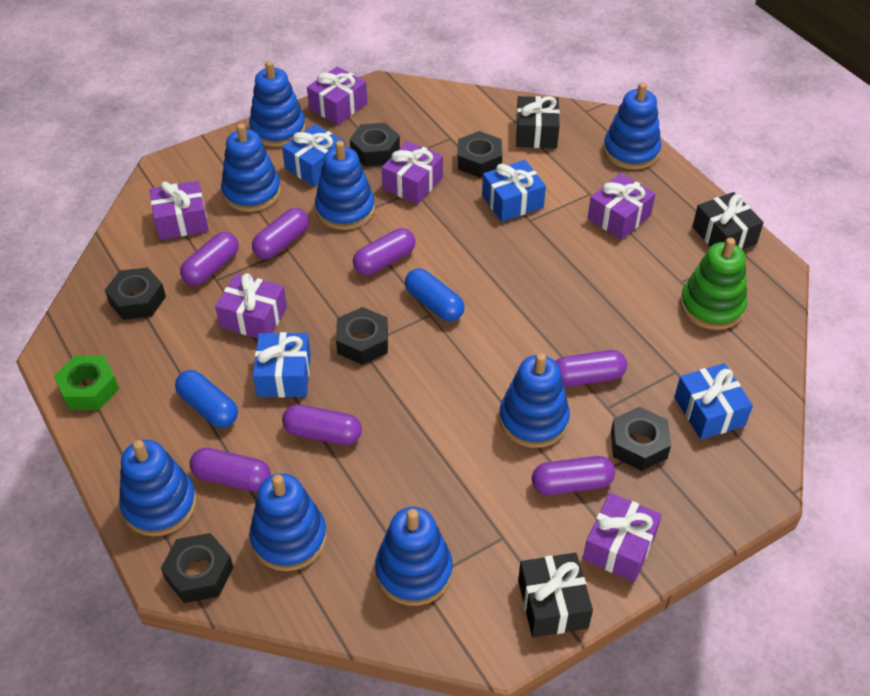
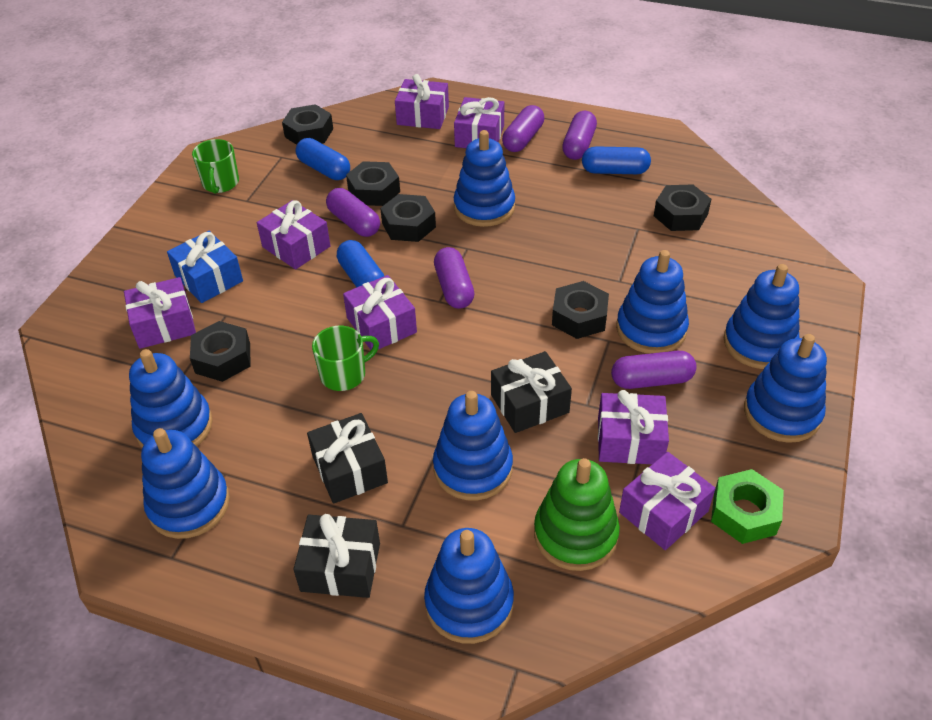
blue capsule: [175,370,238,428] [405,268,464,321] = 2 -> [296,138,350,180] [337,240,384,288] [582,146,651,174] = 3
blue gift: [253,332,311,397] [282,124,345,187] [482,160,546,222] [674,363,753,440] = 4 -> [167,231,243,303] = 1
green mug: none = 0 -> [192,139,239,194] [312,326,379,391] = 2
purple capsule: [180,232,239,286] [190,448,271,491] [252,208,309,259] [282,404,362,445] [353,228,416,275] [532,456,615,495] [555,350,627,387] = 7 -> [326,188,380,237] [434,247,474,309] [502,105,544,152] [562,111,597,160] [611,351,697,389] = 5
purple gift: [150,181,209,240] [215,273,287,338] [307,66,367,125] [382,141,443,204] [583,493,662,582] [588,173,655,240] = 6 -> [124,277,196,349] [257,200,331,270] [343,275,417,350] [395,74,449,129] [454,97,504,148] [598,390,669,464] [619,452,715,550] = 7

